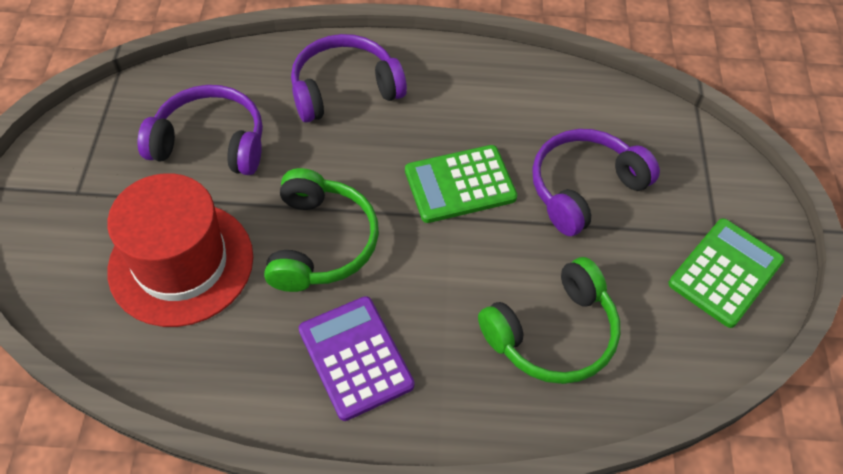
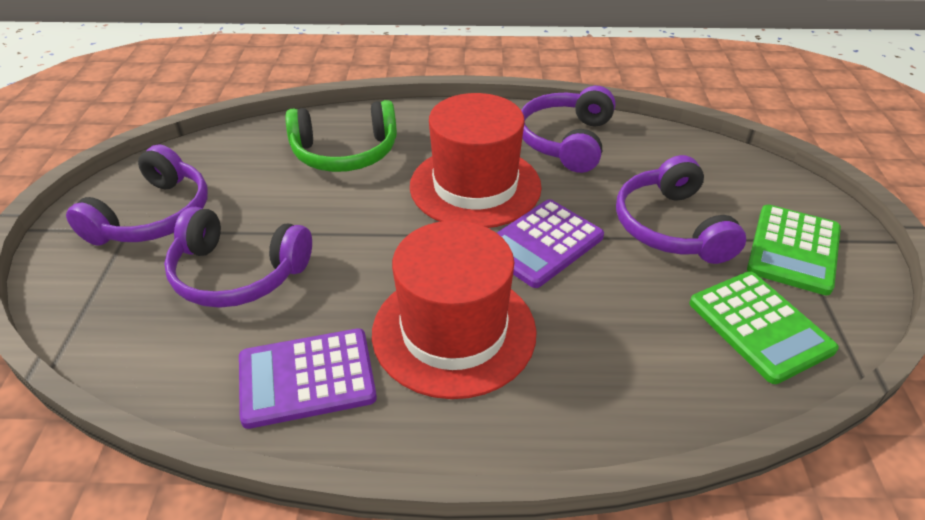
green headphones: [264,168,379,292] [478,257,620,384] = 2 -> [285,100,397,172] = 1
purple calculator: [299,296,415,421] = 1 -> [239,328,377,429] [497,199,604,288] = 2
purple headphones: [138,85,263,175] [291,34,407,122] [532,129,660,236] = 3 -> [66,144,208,246] [164,207,312,308] [521,86,616,173] [616,155,746,264] = 4
red hat: [107,173,253,327] = 1 -> [372,221,537,399] [410,93,542,228] = 2

